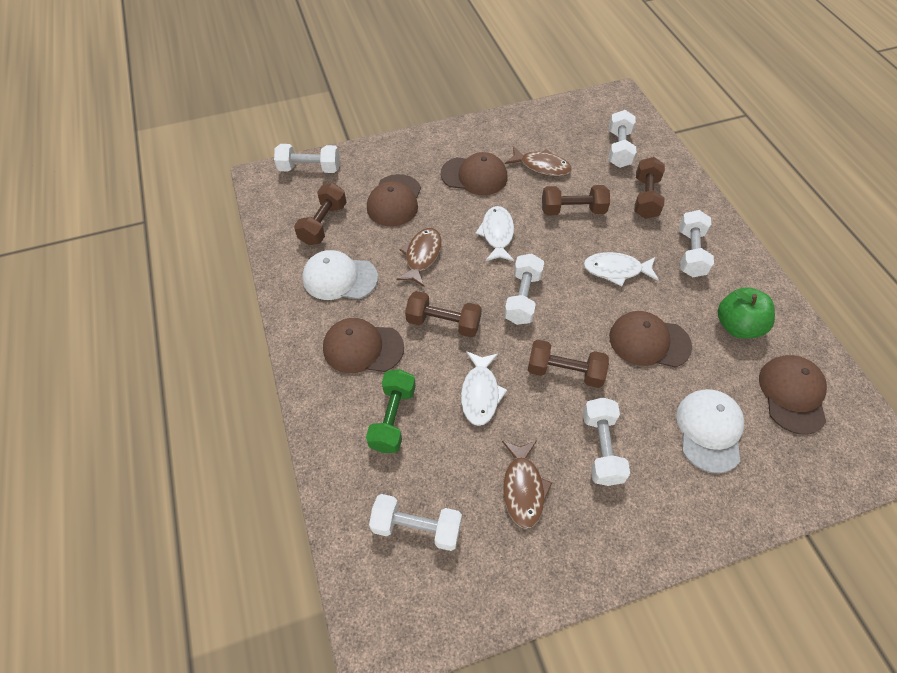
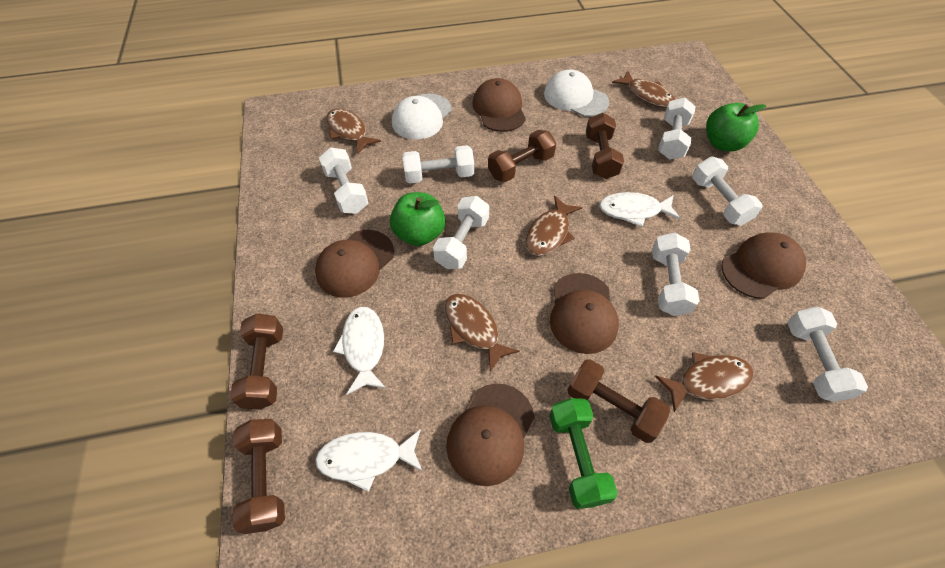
brown fish: [396,228,442,287] [502,441,552,529] [505,146,572,176] = 3 -> [326,108,381,154] [444,294,520,372] [526,195,582,256] [612,71,675,108] [655,352,754,412] = 5
green apple: [718,287,775,338] = 1 -> [390,192,445,246] [706,103,766,152] = 2
white dumbbell: [274,144,340,173] [369,494,462,551] [504,254,544,325] [583,398,630,486] [609,110,636,168] [679,210,714,277] = 6 -> [319,147,368,214] [402,145,474,184] [433,196,489,269] [652,232,700,316] [658,98,695,160] [692,156,763,226] [787,306,868,402] = 7

